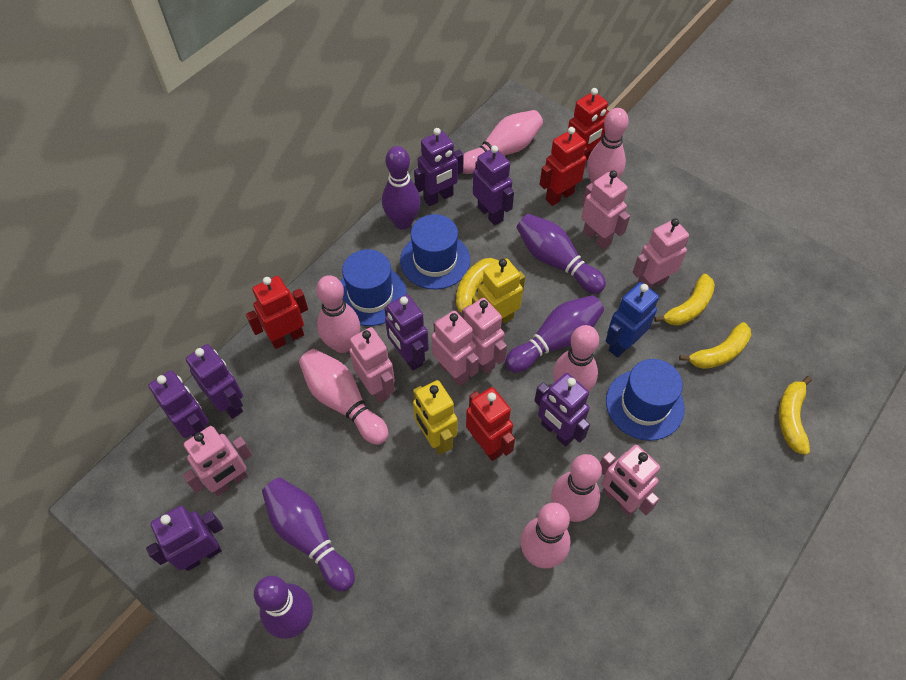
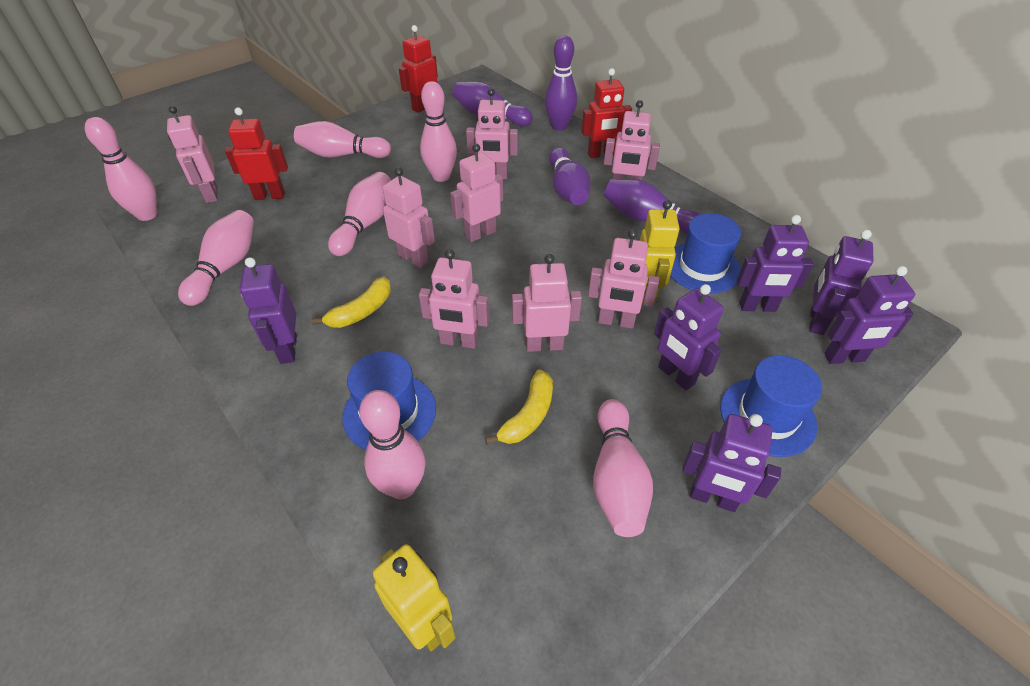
blue robot: [606,282,659,358] = 1 -> none = 0
pink robot: [183,426,252,496] [349,327,395,403] [431,311,479,386] [462,298,507,374] [581,170,630,250] [600,445,660,516] [633,218,689,289] = 7 -> [167,106,218,203] [383,167,435,268] [419,249,489,349] [450,144,503,242] [466,88,518,179] [512,254,582,352] [588,229,659,329] [604,100,660,180] = 8
purple bowling pin: [254,576,313,639] [262,477,355,592] [382,146,421,230] [505,295,604,373] [517,214,606,294] = 5 -> [453,81,533,127] [544,35,577,131] [549,147,591,205] [604,179,701,234] = 4
purple robot: [146,505,223,571] [148,370,209,438] [186,344,243,419] [384,294,429,371] [414,128,464,206] [473,145,514,225] [534,373,590,446] = 7 -> [239,257,297,364] [654,284,724,390] [682,414,781,512] [737,215,814,312] [809,230,873,335] [824,266,915,364] = 6
red robot: [246,276,308,349] [466,387,515,461] [540,127,587,206] [567,88,609,160] = 4 -> [225,107,288,200] [399,25,438,113] [581,68,632,158] = 3
yellow banana: [456,257,507,313] [654,274,715,326] [679,322,751,369] [779,376,812,455] = 4 -> [312,276,391,328] [485,369,553,445] = 2

